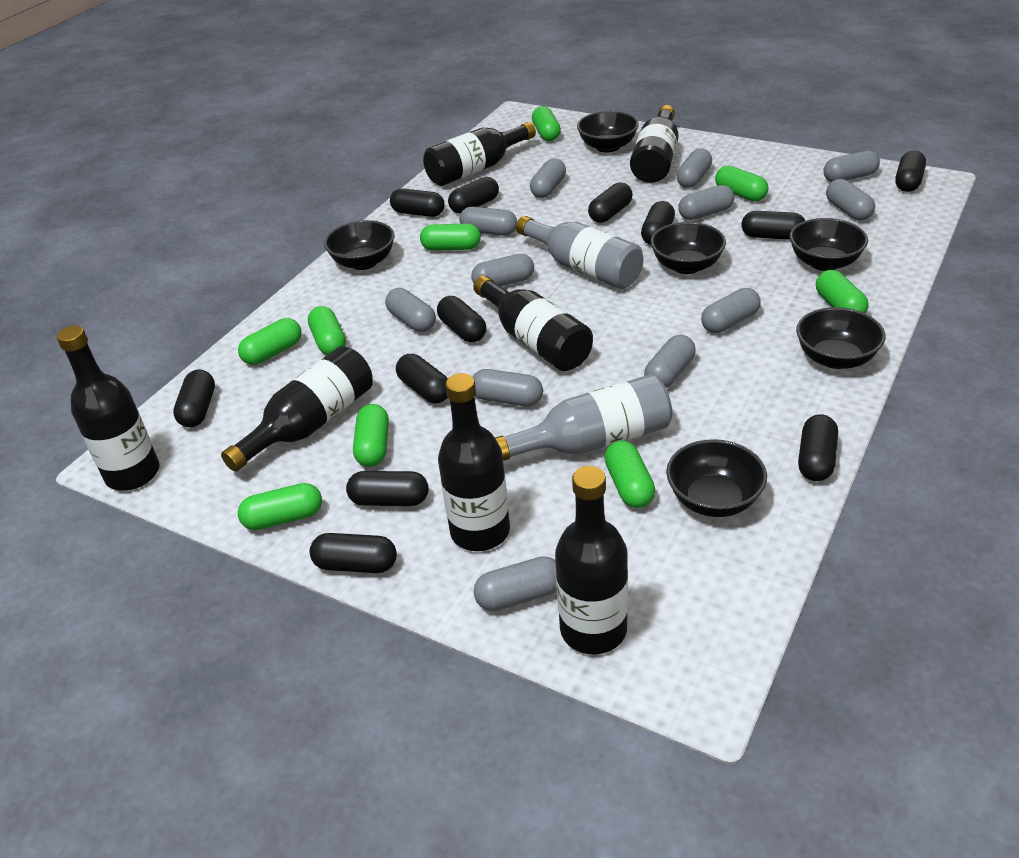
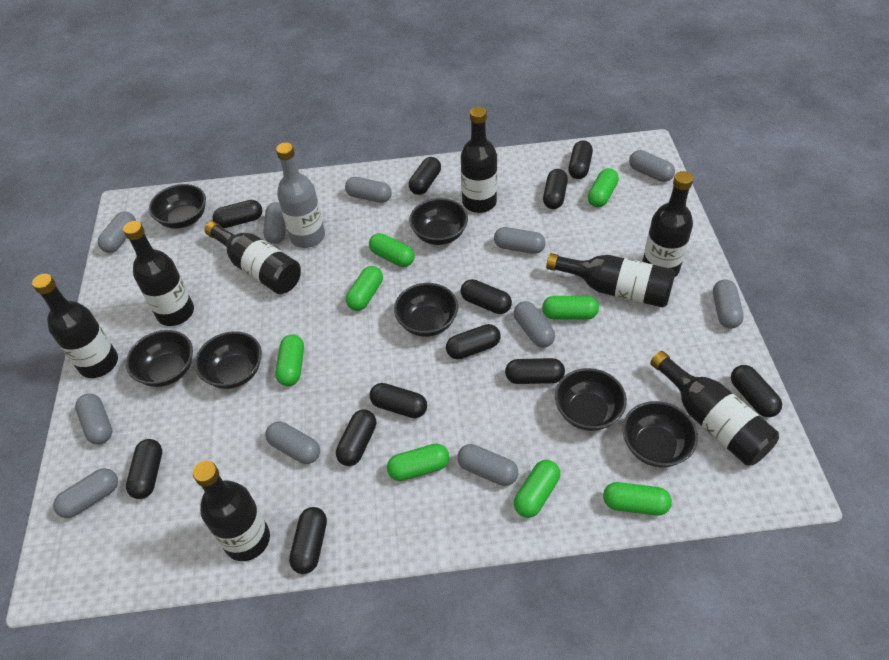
black bottle: [57,325,160,491] [221,346,373,472] [423,122,536,186] [438,373,510,551] [473,276,593,371] [555,466,628,654] [630,105,679,183] = 7 -> [32,274,118,378] [123,221,194,326] [193,461,270,561] [205,221,301,294] [461,107,497,213] [546,253,675,308] [642,171,693,278] [650,351,779,465] = 8
black bowl: [324,220,395,270] [577,111,639,153] [651,222,726,274] [666,439,767,517] [790,218,868,271] [796,307,886,369] = 6 -> [126,330,193,387] [149,184,206,229] [195,331,262,389] [394,283,458,337] [409,198,468,245] [555,368,627,431] [623,401,698,467] = 7
green capsule: [238,318,302,365] [238,483,322,530] [308,306,346,355] [353,404,389,467] [420,224,481,251] [532,106,561,141] [604,440,655,508] [715,166,769,201] [816,270,869,314] = 9 -> [275,334,304,386] [346,266,383,311] [369,233,415,267] [387,444,449,481] [514,460,560,518] [542,296,599,320] [588,168,619,207] [603,482,672,516] = 8
grey bottle: [495,374,672,461] [516,216,643,289] = 2 -> [276,143,325,248] = 1
grey capsule: [385,288,436,332] [459,207,517,236] [471,254,534,286] [473,369,543,406] [474,556,557,611] [530,159,566,198] [644,335,696,388] [676,149,712,188] [678,185,734,220] [701,288,761,333] [824,151,880,182] [826,179,875,220] = 12 -> [53,468,118,518] [75,394,112,444] [98,212,136,253] [263,202,286,244] [265,421,320,464] [345,177,392,203] [457,444,518,486] [494,227,546,254] [514,301,555,348] [629,150,675,182] [713,279,744,329] = 11

